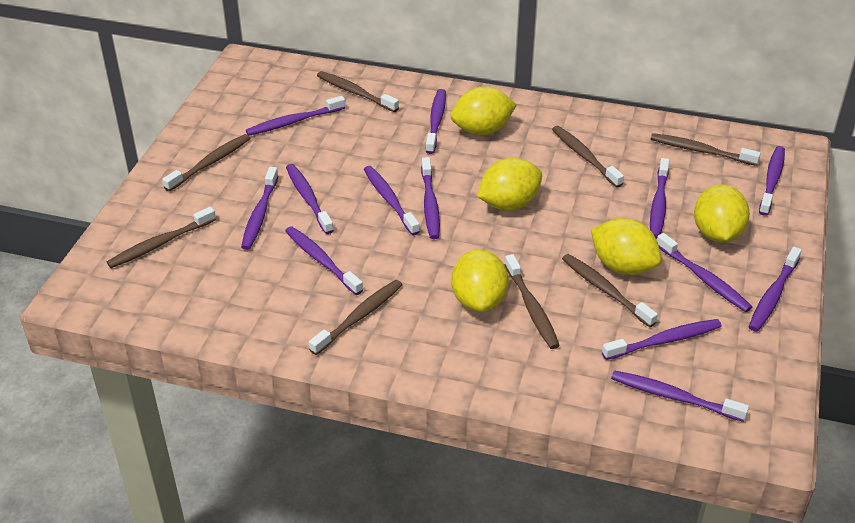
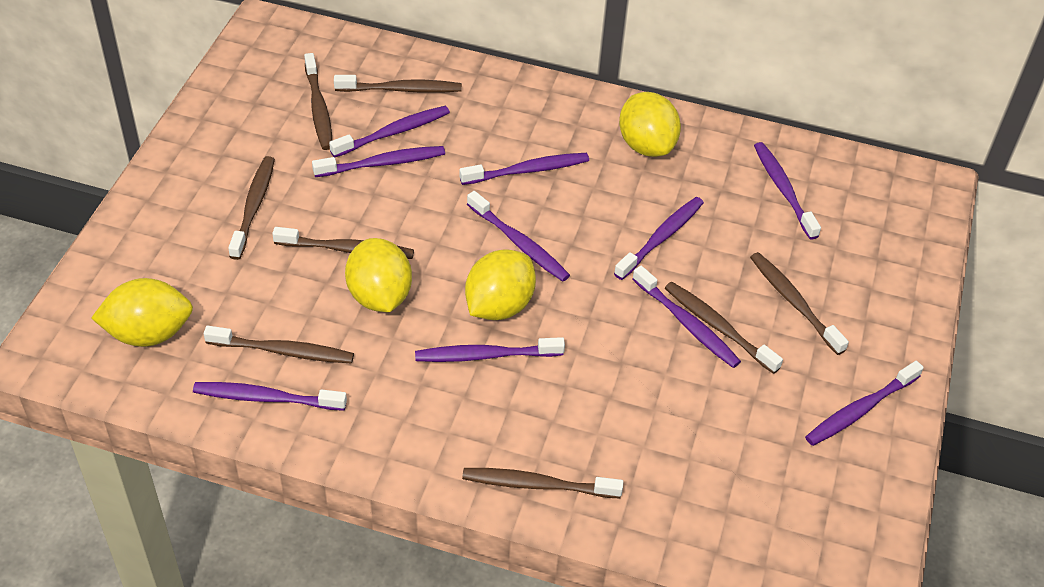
purple toothbrush: [241,167,279,250] [246,96,345,136] [285,226,363,295] [286,164,334,234] [364,166,420,235] [421,157,440,239] [426,89,446,154] [602,319,722,360] [611,370,749,422] [650,158,669,239] [657,233,752,312] [749,247,802,332] [759,146,785,216] = 13 -> [193,382,347,411] [312,146,445,177] [329,106,450,157] [415,337,565,362] [459,153,589,185] [467,191,570,282] [614,197,704,280] [632,266,741,368] [754,142,821,240] [805,361,924,446] = 10
yellow lemon: [451,86,517,136] [451,249,509,312] [477,157,542,211] [591,218,662,275] [694,185,750,243] = 5 -> [91,278,193,347] [345,238,412,312] [465,250,536,320] [619,92,681,157] = 4

